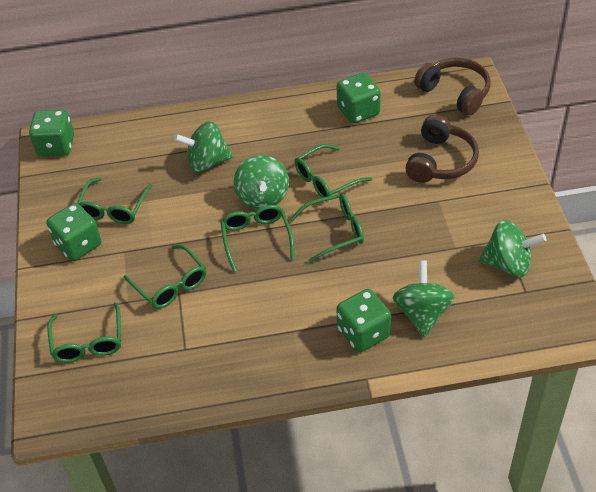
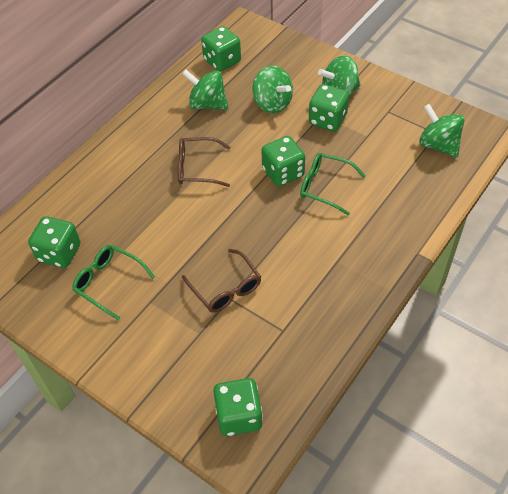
brown glasses: none = 0 -> [177,137,231,187] [182,249,261,312] = 2
brown headphones: [405,115,479,183] [414,58,491,115] = 2 -> none = 0
green dice: [29,110,74,156] [46,203,101,261] [336,289,391,352] [337,73,381,124] = 4 -> [28,216,80,268] [201,26,241,72] [213,378,263,436] [261,136,305,187] [309,84,349,131] = 5
green glasses: [48,302,121,363] [77,177,152,224] [124,245,206,309] [220,205,294,272] [290,193,364,263] [295,144,372,198] = 6 -> [72,245,155,320] [300,153,366,216] = 2

